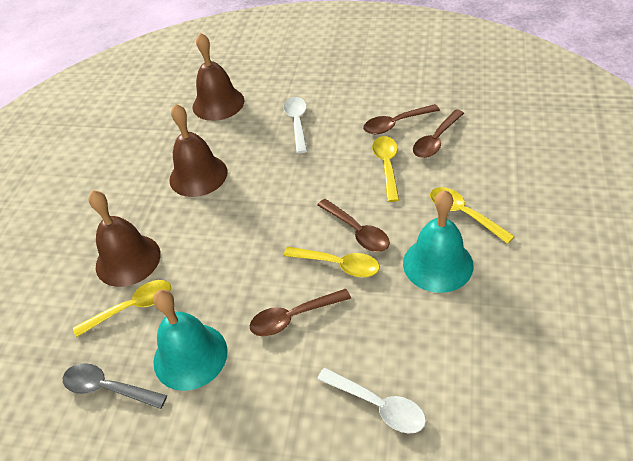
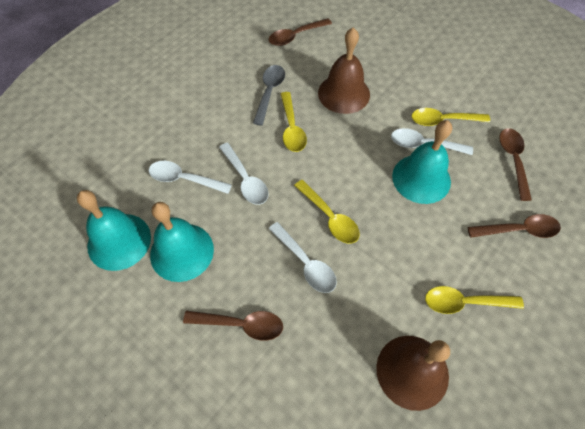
brown bell: [89,191,161,287] [169,104,228,197] [192,33,244,121] = 3 -> [318,27,370,114] [376,336,450,411] = 2
turquoise bell: [153,289,228,391] [403,190,474,293] = 2 -> [77,190,151,271] [150,202,214,282] [392,120,452,204] = 3
white spoon: [284,97,307,153] [317,368,426,434] = 2 -> [149,161,232,194] [219,143,269,205] [269,222,337,293] [391,128,473,155] = 4

